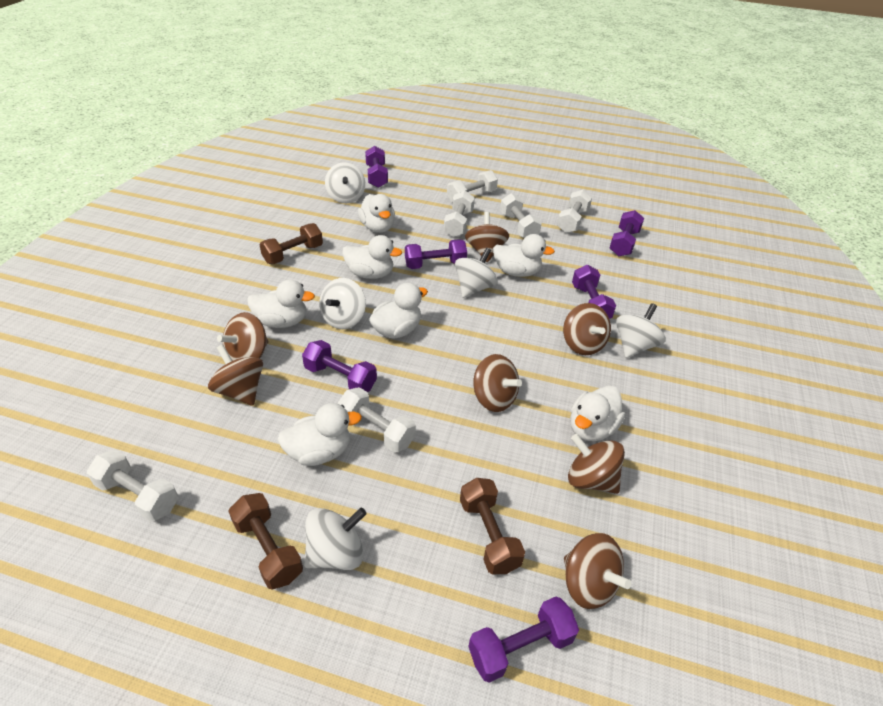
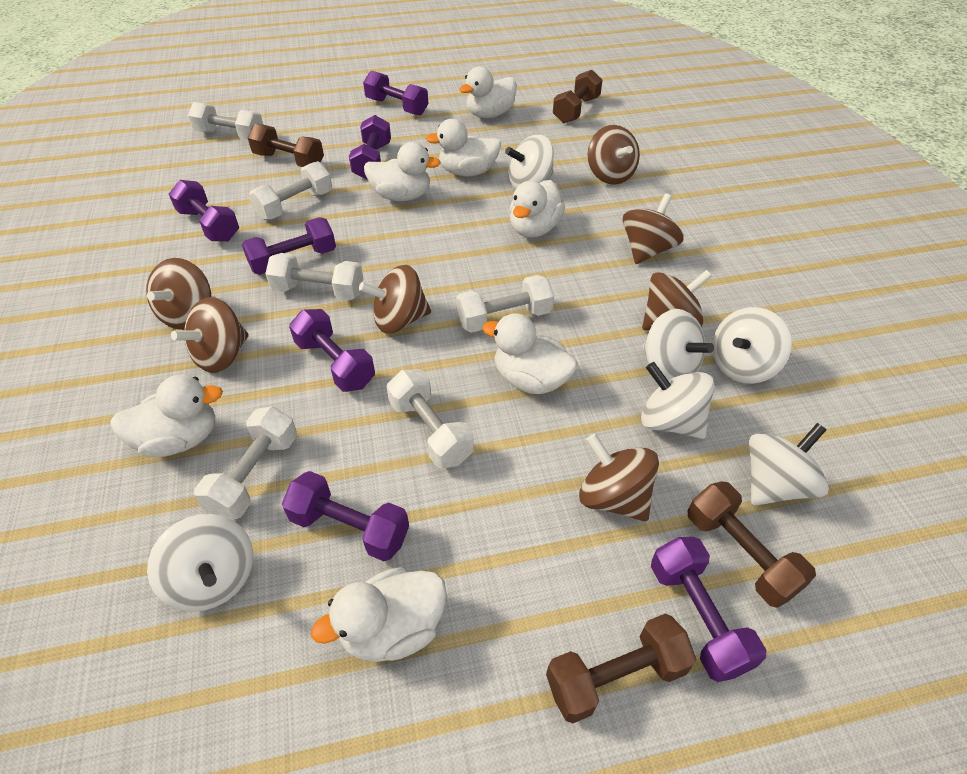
brown dumbbell: [228,493,303,590] [259,223,323,264] [460,478,525,574] = 3 -> [247,124,324,167] [546,614,696,723] [553,70,603,123] [688,481,816,608] = 4
purple dumbbell: [302,340,377,392] [365,146,388,188] [405,239,467,269] [468,597,579,683] [572,265,616,319] [610,210,644,256] = 6 -> [169,180,239,242] [242,217,336,275] [282,471,409,561] [289,309,375,392] [349,115,391,179] [363,71,428,115] [651,537,767,682] = 7
white spinning top: [304,508,367,570] [319,278,366,329] [325,162,365,203] [455,248,498,298] [616,303,666,358] = 5 -> [147,514,253,612] [505,135,554,189] [641,362,714,439] [643,309,714,380] [713,307,792,384] [749,423,829,506] = 6

